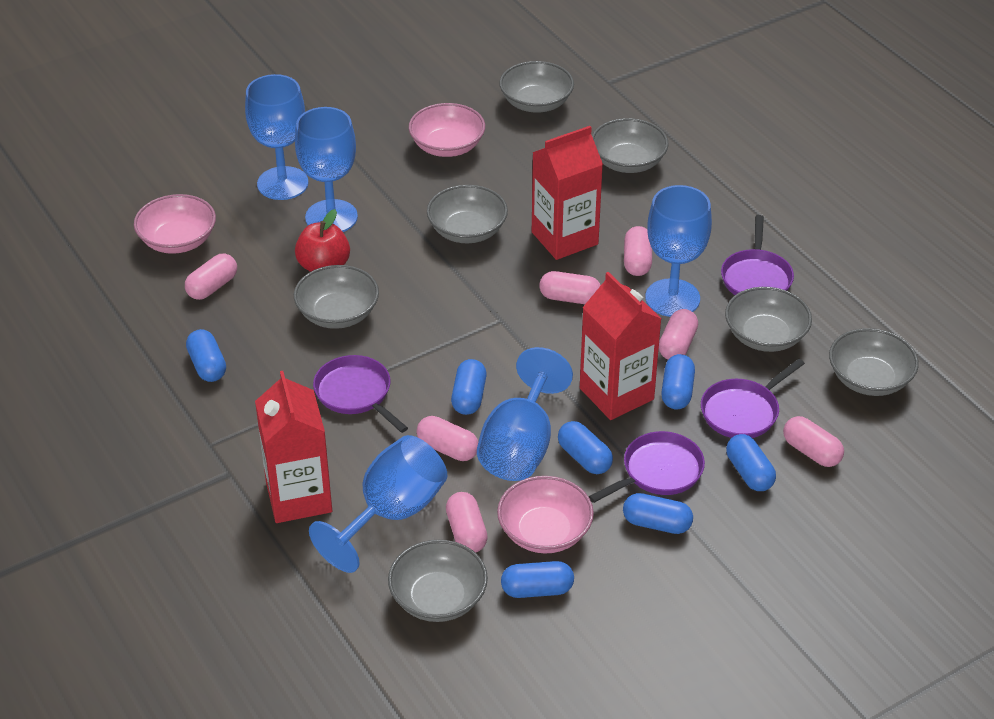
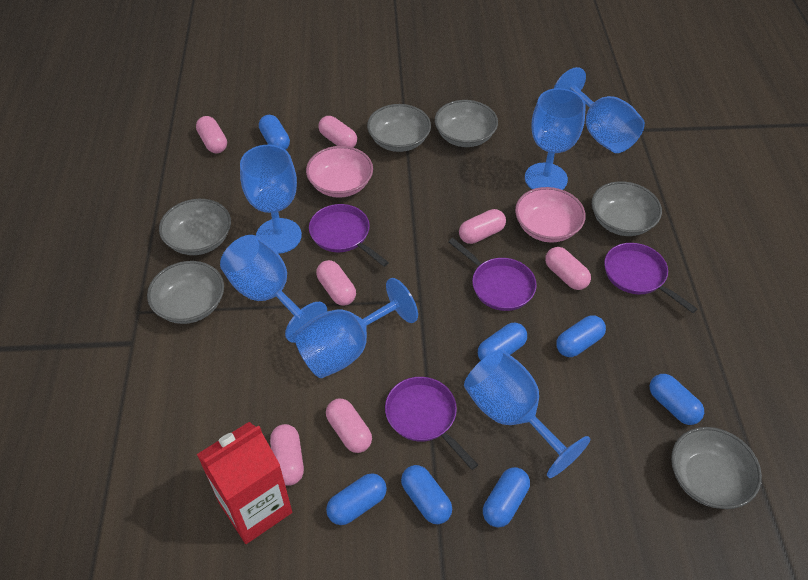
blue goblet: [245,74,309,200] [295,107,358,232] [309,435,447,573] [477,347,573,481] [645,185,712,317] = 5 -> [220,235,327,343] [240,145,302,254] [294,278,418,378] [464,349,590,478] [525,88,586,190] [554,67,645,153] = 6
grey bowl: [294,265,379,329] [388,540,488,622] [427,185,508,243] [499,61,574,113] [592,118,669,173] [725,287,812,352] [829,328,919,396] = 7 -> [147,261,224,324] [159,199,231,255] [367,104,431,152] [435,100,498,147] [592,181,662,236] [671,427,762,509] = 6
pink bowl: [134,194,216,254] [409,103,485,157] [497,476,594,554] = 3 -> [306,146,373,198] [515,187,586,243] = 2
red apple: [295,209,350,272] = 1 -> none = 0
red carton: [255,371,332,523] [532,126,603,260] [580,272,662,420] = 3 -> [197,422,292,544] = 1

